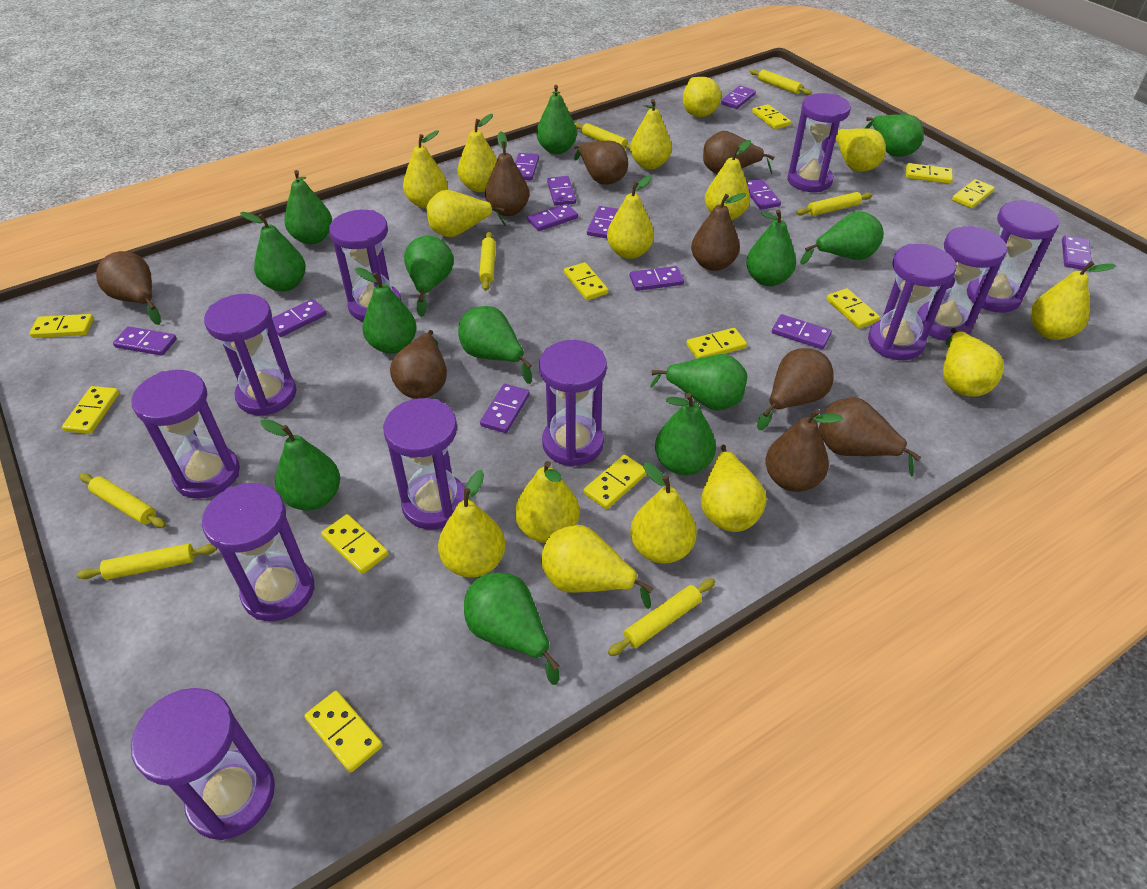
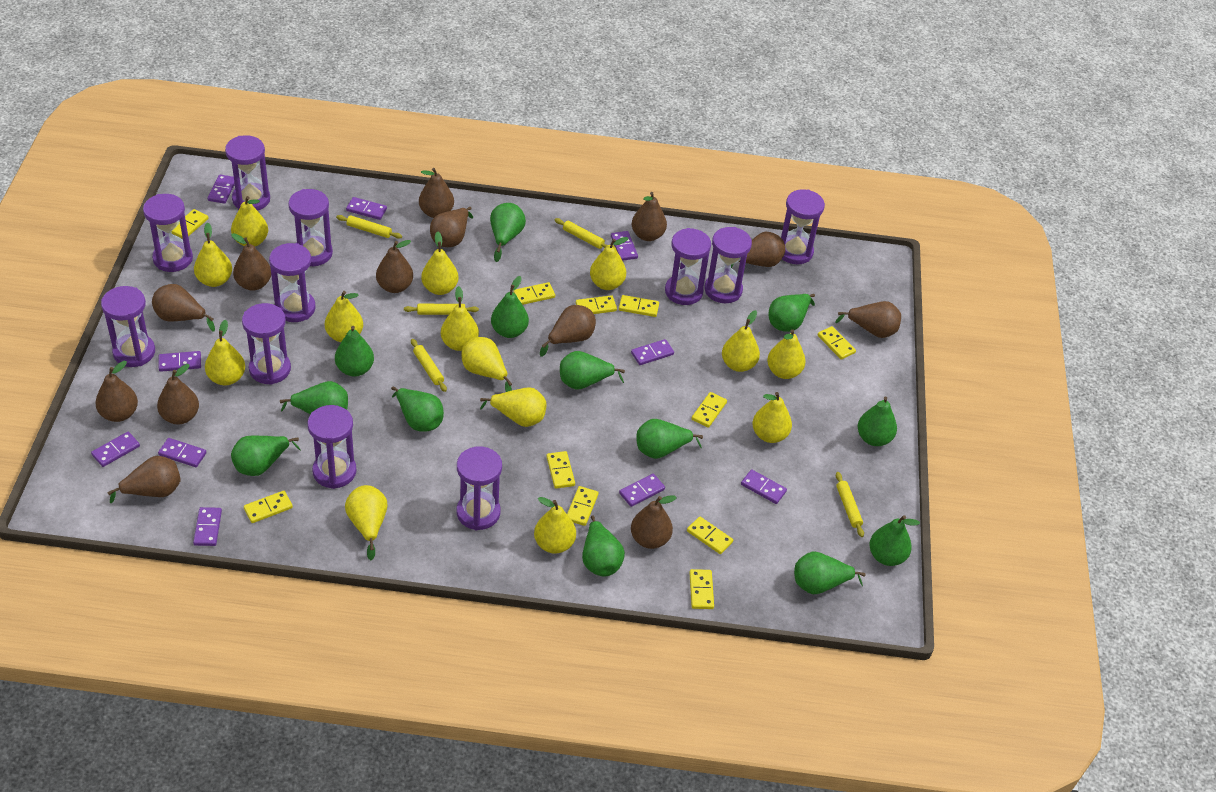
brown pear: [96,251,161,325] [390,330,447,399] [485,131,529,216] [574,141,628,185] [691,193,747,271] [703,131,775,174] [757,348,834,430] [765,409,843,492] [819,397,921,476] = 9 -> [95,361,138,422] [108,456,180,503] [152,284,215,331] [157,364,199,424] [231,233,271,291] [376,240,413,293] [419,168,454,218] [430,207,473,247] [540,305,596,357] [631,495,677,549] [632,192,667,241] [731,232,785,268] [835,301,901,338] = 13
purple domino: [113,326,177,356] [272,299,327,337] [480,384,530,433] [515,153,539,181] [527,203,578,231] [547,176,576,206] [587,206,618,238] [630,266,684,291] [721,86,756,109] [746,179,781,209] [772,314,832,349] [1062,235,1092,271] = 12 -> [91,432,140,467] [158,438,206,467] [159,351,201,372] [193,507,222,546] [208,175,235,204] [346,197,387,220] [611,231,638,261] [619,474,665,507] [631,339,674,365] [741,469,787,504] = 10
yellow pear: [403,130,448,208] [427,190,506,238] [438,470,505,578] [458,114,497,192] [515,461,580,543] [541,525,653,609] [607,175,654,259] [630,99,672,169] [630,462,697,564] [683,77,721,117] [701,445,767,532] [705,140,751,220] [836,128,886,172] [943,328,1004,397] [1031,261,1116,340] = 15 -> [194,223,232,287] [205,320,245,386] [231,196,268,247] [325,291,363,342] [345,485,388,560] [421,231,459,295] [441,286,479,351] [461,337,512,392] [480,387,547,427] [534,497,576,554] [590,237,628,290] [722,310,760,372] [752,392,792,443] [767,329,806,379] = 14
yellow rolling pin: [77,543,217,580] [79,473,166,528] [479,232,496,291] [574,122,631,150] [608,578,715,656] [750,69,812,95] [796,192,873,216] = 7 -> [336,215,402,239] [404,304,479,315] [411,339,447,392] [555,218,608,249] [836,472,864,537] = 5

